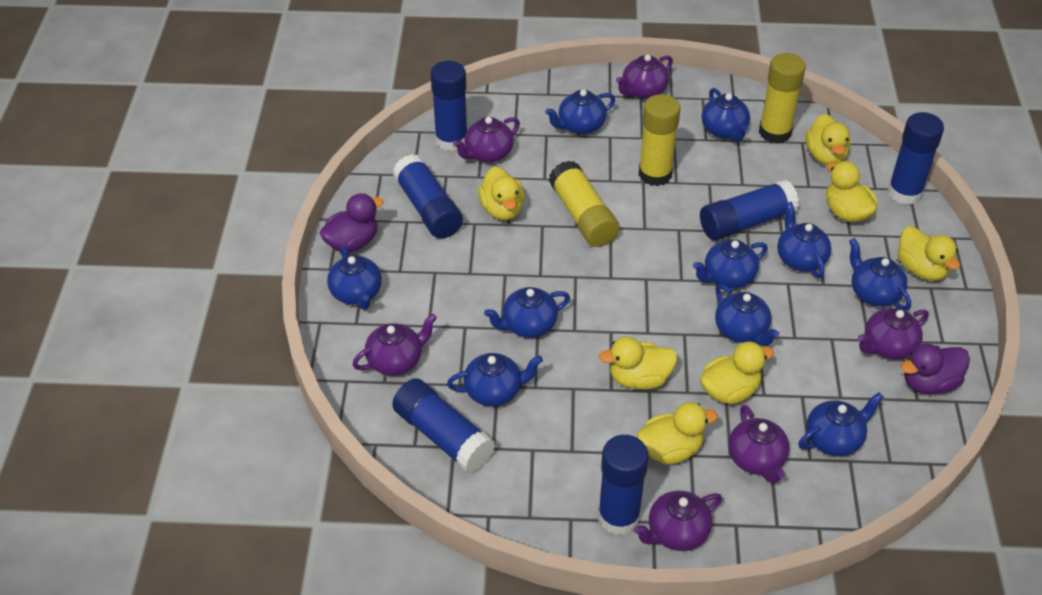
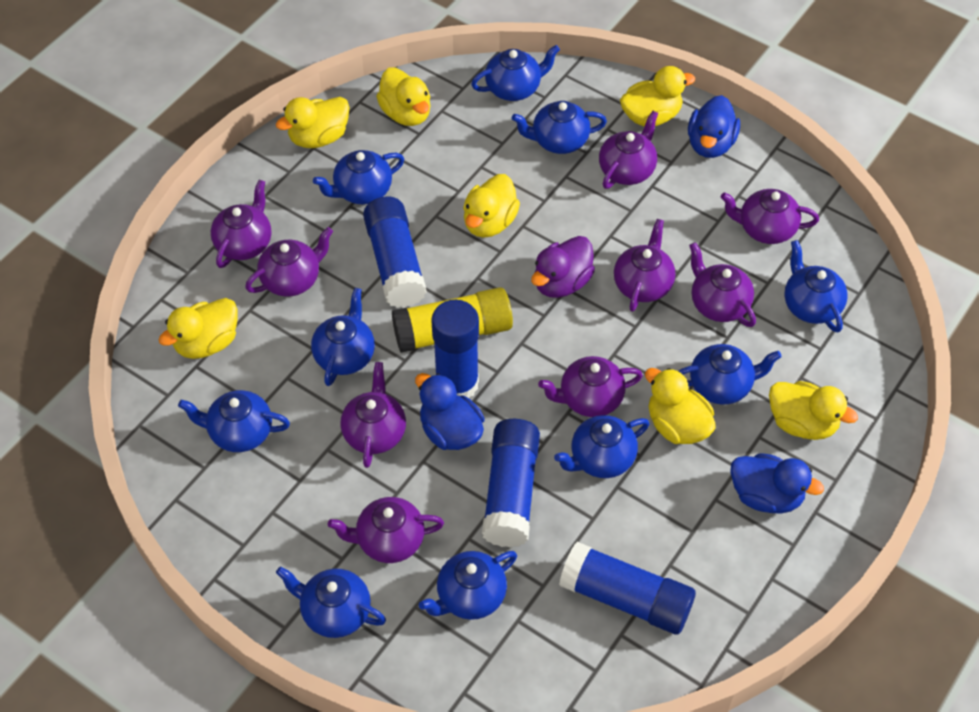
blue duck: none = 0 -> [415,373,485,450] [688,95,740,158] [730,453,824,514] = 3
blue glue stick: [392,378,495,473] [393,154,463,238] [430,61,467,151] [598,435,649,535] [700,180,799,240] [887,112,944,205] = 6 -> [363,196,427,308] [431,300,479,398] [482,419,540,548] [559,542,696,634] = 4
purple duck: [320,193,384,252] [901,343,970,394] = 2 -> [531,236,595,298] = 1
purple teapot: [352,314,437,375] [453,117,520,163] [616,54,673,99] [634,491,722,551] [728,405,789,484] [858,308,929,359] = 6 -> [211,180,272,268] [245,227,333,297] [328,497,444,563] [340,362,406,468] [538,356,643,417] [599,111,658,189] [614,219,675,312] [689,242,756,327] [720,189,819,244] = 9
yellow glue stick: [549,161,619,247] [638,94,680,186] [759,53,806,143] = 3 -> [392,287,513,353] = 1

